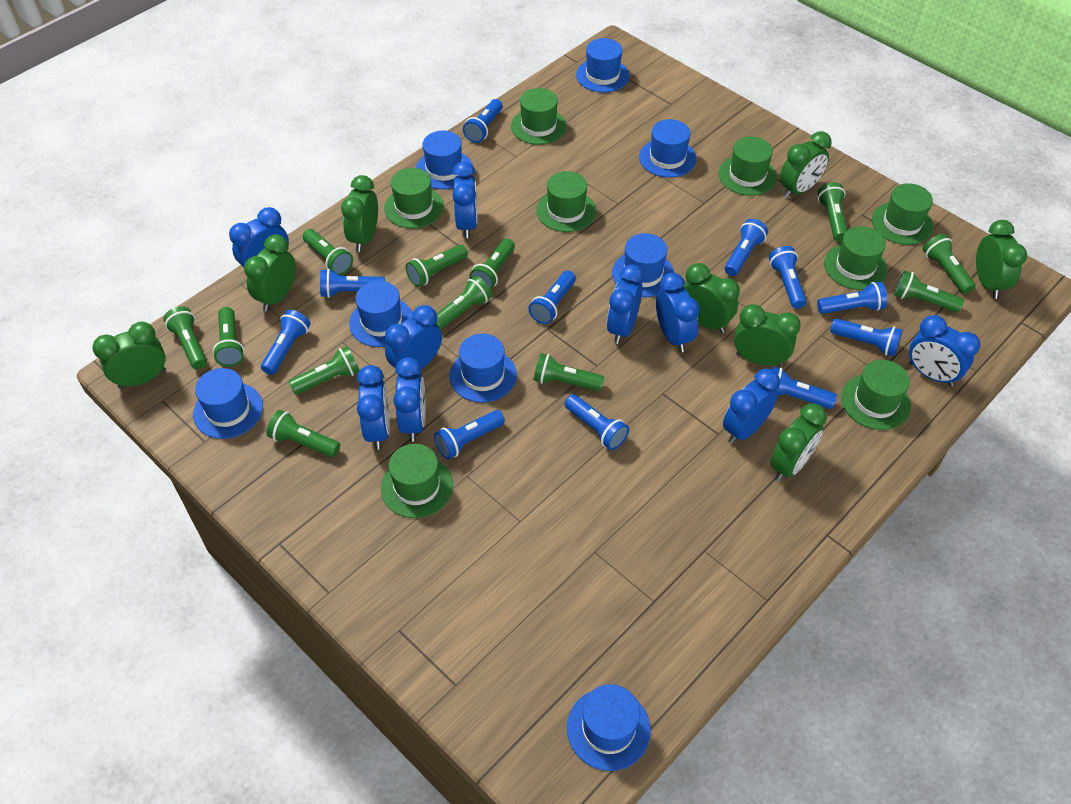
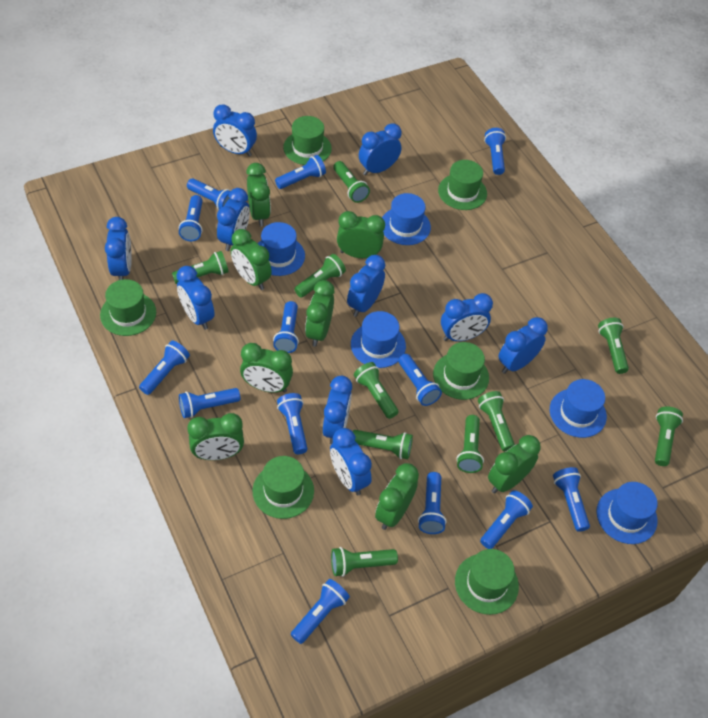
blue clock: [229,207,289,268] [357,365,390,450] [385,305,442,369] [393,357,426,442] [452,161,477,238] [607,264,644,344] [656,273,700,352] [723,369,780,444] [909,315,980,386] = 9 -> [105,217,132,280] [176,266,214,330] [213,105,257,157] [217,188,250,251] [323,376,352,444] [330,428,372,495] [347,255,385,317] [359,123,402,176] [441,293,493,341] [498,317,548,374] = 10
blue flashlight: [261,310,310,375] [320,269,385,298] [434,410,505,459] [463,99,503,143] [528,271,576,324] [565,394,629,450] [725,219,768,276] [769,246,807,309] [771,366,837,409] [817,282,887,314] [830,318,903,356] = 11 -> [139,341,190,395] [179,195,203,241] [179,388,241,418] [187,178,231,210] [273,301,299,353] [275,155,326,189] [277,393,308,454] [291,579,350,644] [398,354,442,406] [418,472,446,534] [480,490,533,549] [484,128,506,175] [553,467,590,532] = 13
blue hat: [193,368,263,439] [349,281,413,347] [416,131,473,189] [450,334,517,403] [567,684,651,771] [576,38,629,93] [612,233,674,297] [639,119,696,178] = 8 -> [258,222,305,276] [351,311,406,368] [382,193,431,245] [550,379,607,438] [596,482,658,544] = 5
green flashlight: [164,306,207,369] [213,307,244,367] [266,410,340,457] [289,346,360,395] [303,229,353,275] [406,245,468,287] [436,276,492,330] [469,239,515,290] [534,353,604,391] [818,182,848,241] [894,270,964,312] [923,234,975,294] = 12 -> [172,251,229,284] [294,254,346,298] [331,547,398,577] [333,161,370,203] [353,430,413,459] [354,362,398,419] [456,415,484,473] [478,391,515,451] [598,318,629,374] [655,407,683,466] = 10
green hat: [381,444,453,518] [384,168,444,228] [511,88,567,145] [536,171,596,232] [718,137,777,196] [824,226,887,290] [841,360,911,430] [872,183,933,245] = 8 -> [100,279,156,336] [253,456,314,519] [283,116,332,165] [433,342,489,400] [438,160,487,210] [455,549,519,615] = 6

